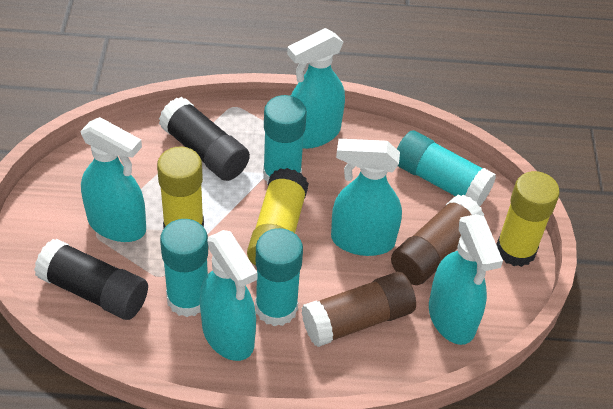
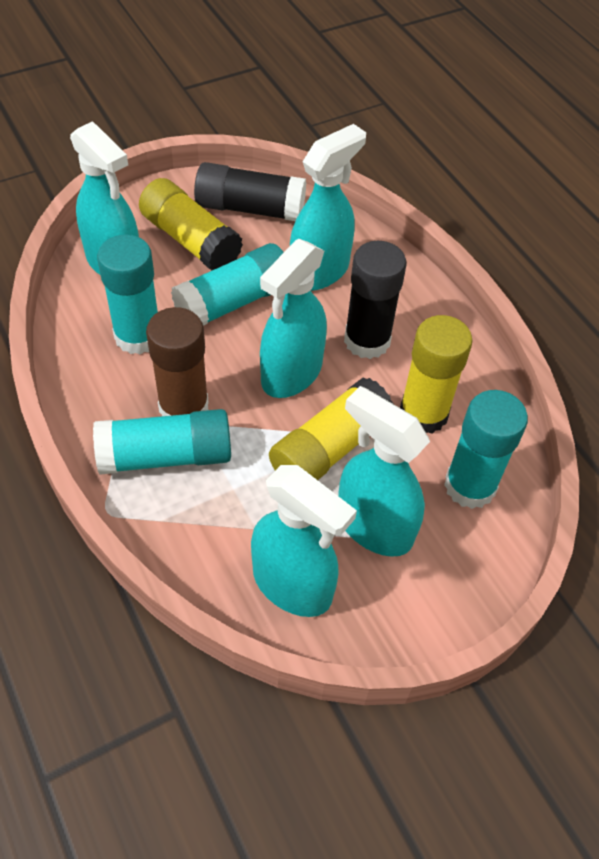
brown glue stick: [301,272,416,347] [391,194,485,285] = 2 -> [146,307,209,416] = 1

